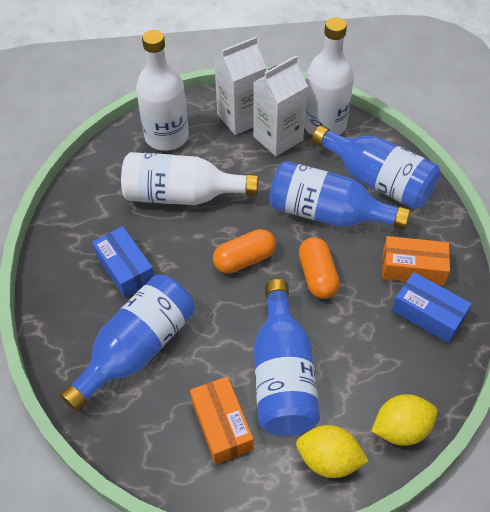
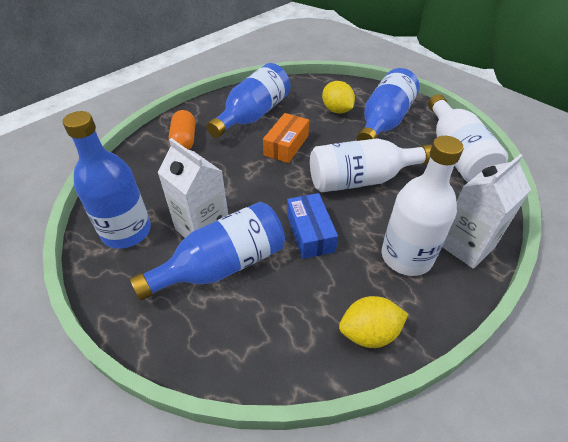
blue box: [92,226,154,298] [392,272,472,343] = 2 -> [287,193,338,259] = 1
orange box: [190,376,253,464] [382,236,450,286] = 2 -> [263,113,309,163] = 1
orange capsule: [213,229,276,274] [299,237,340,299] = 2 -> [169,110,195,150] = 1

